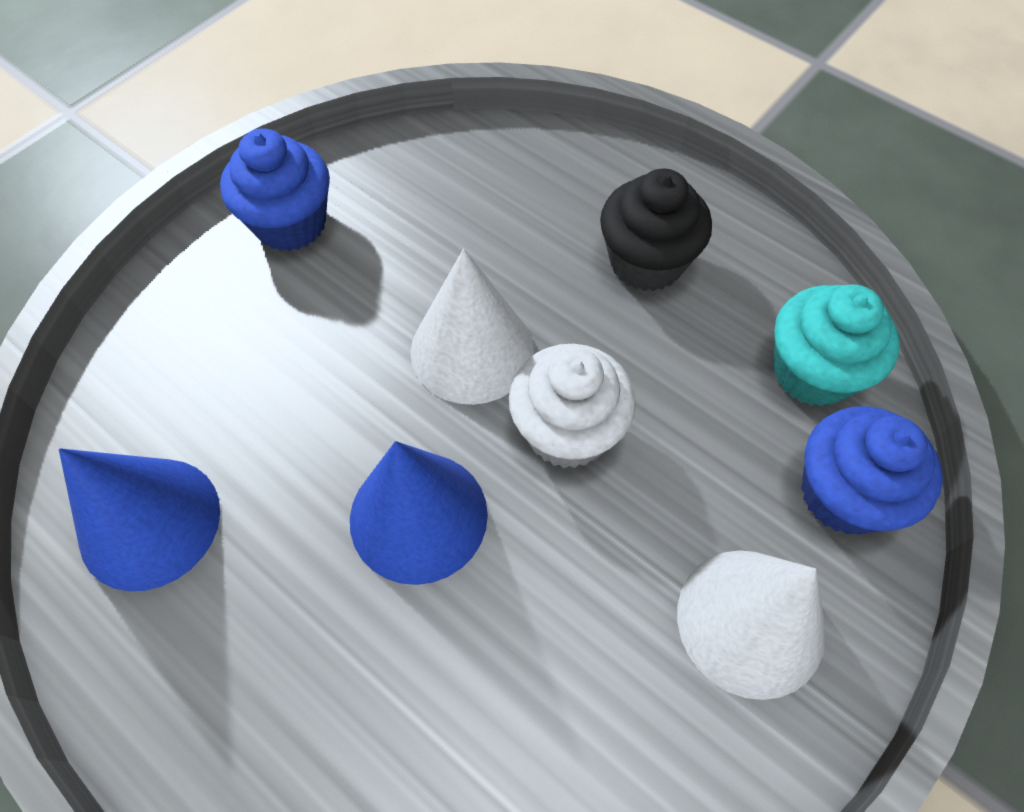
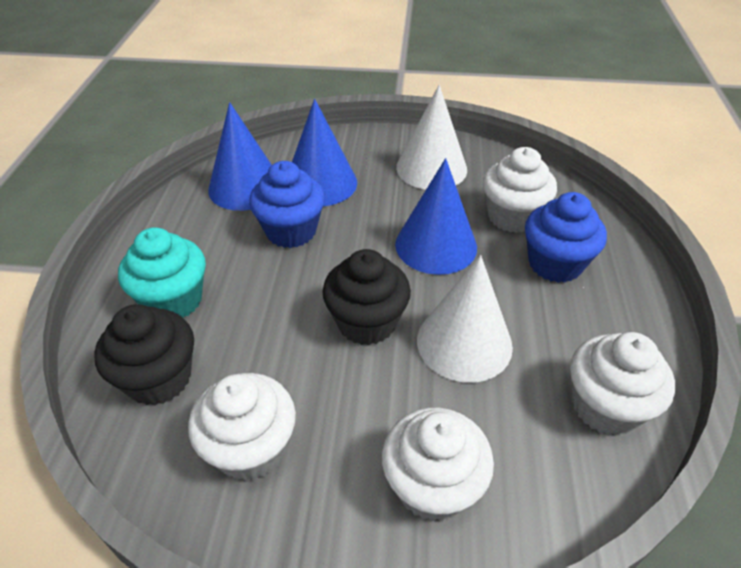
black cupcake: [600,169,712,291] = 1 -> [94,304,194,406] [323,249,411,345] = 2
blue cone: [59,448,220,591] [350,441,488,585] = 2 -> [208,102,272,211] [292,99,357,206] [395,158,477,275] = 3
white cupcake: [509,344,636,468] = 1 -> [188,373,296,481] [382,408,494,522] [483,147,557,233] [570,332,675,436] = 4

